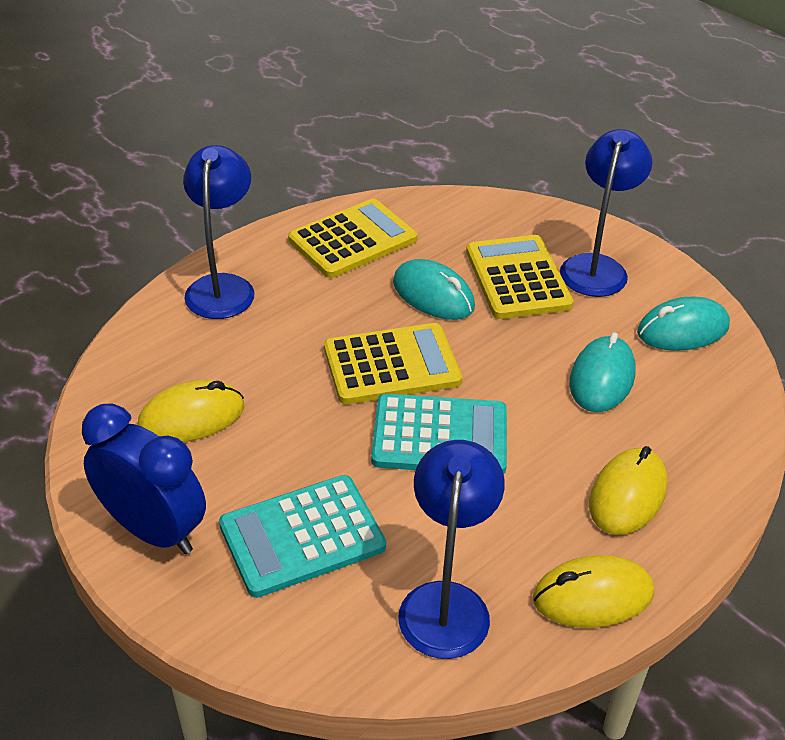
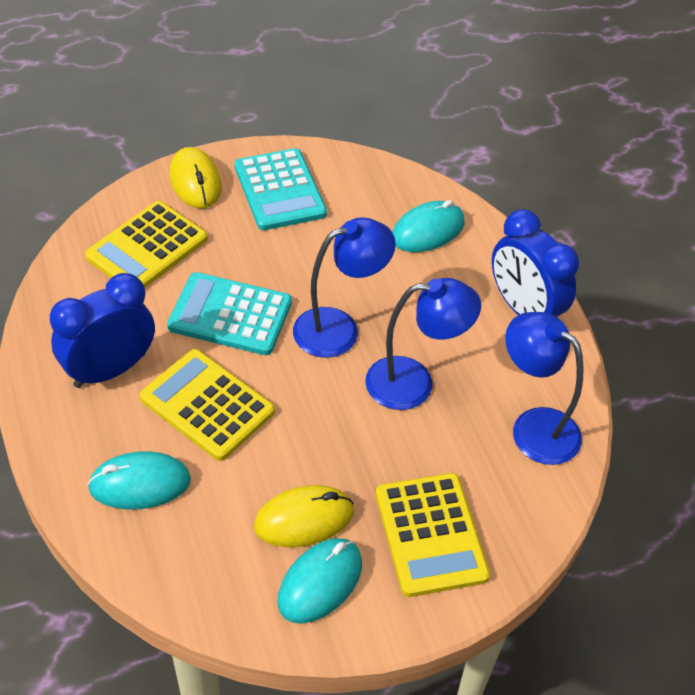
blue clock: [82,404,206,554] = 1 -> [50,273,155,388] [492,209,579,317] = 2
yellow mouse: [138,380,244,442] [533,555,654,628] [589,446,668,535] = 3 -> [170,147,221,208] [254,485,354,547] = 2

